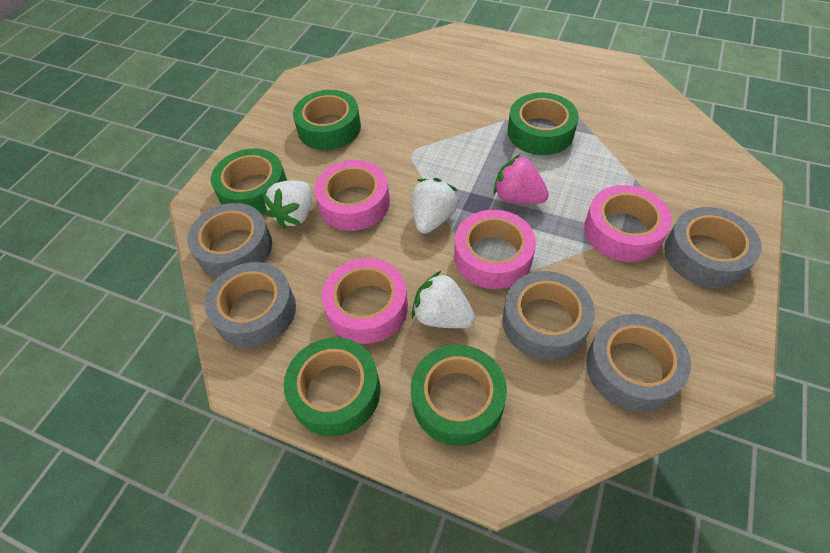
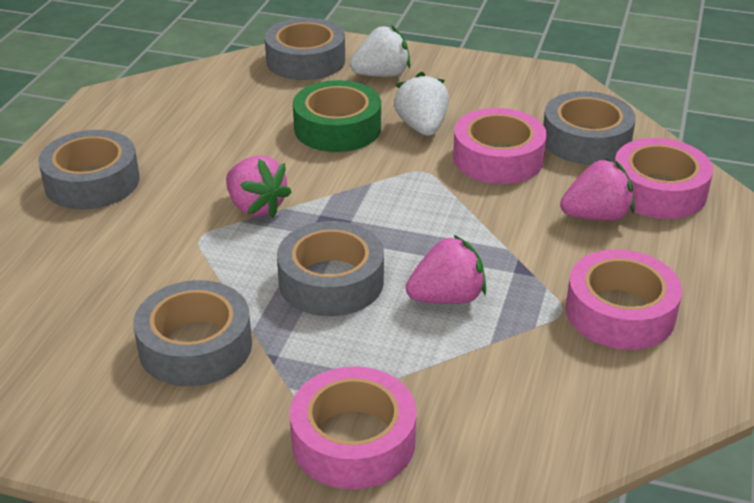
green tape: [211,148,287,214] [284,337,380,436] [293,90,361,150] [411,345,507,446] [508,93,579,155] = 5 -> [293,80,381,152] = 1
pink strawberry: [493,155,549,204] = 1 -> [226,155,292,218] [406,234,486,304] [560,159,635,221] = 3
white strawberry: [262,181,311,229] [412,178,459,234] [412,271,475,328] = 3 -> [350,25,411,77] [394,72,449,136] = 2

